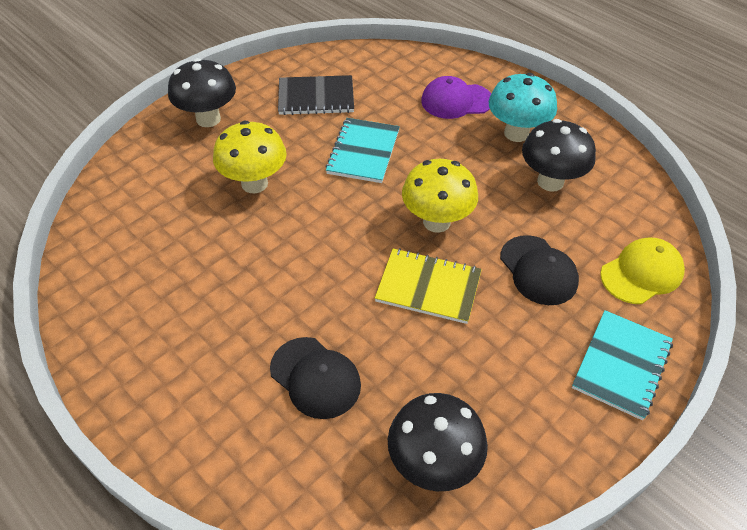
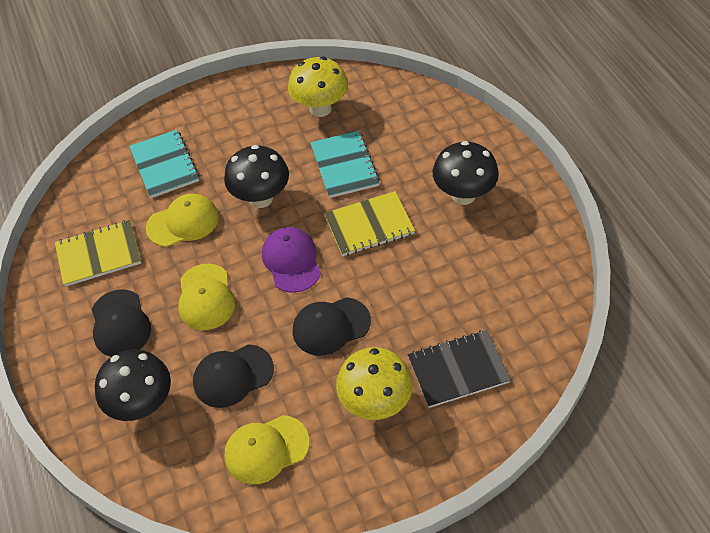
black cap: [270,337,361,419] [500,235,579,305] = 2 -> [92,289,151,357] [193,344,274,408] [293,297,371,356] = 3
turquoise mushroom: [489,73,557,142] = 1 -> none = 0
yellow cap: [600,238,685,304] = 1 -> [146,194,219,247] [178,264,235,330] [225,415,309,485] = 3
yellow notebook: [375,248,482,324] = 1 -> [55,220,141,287] [324,191,415,256] = 2

